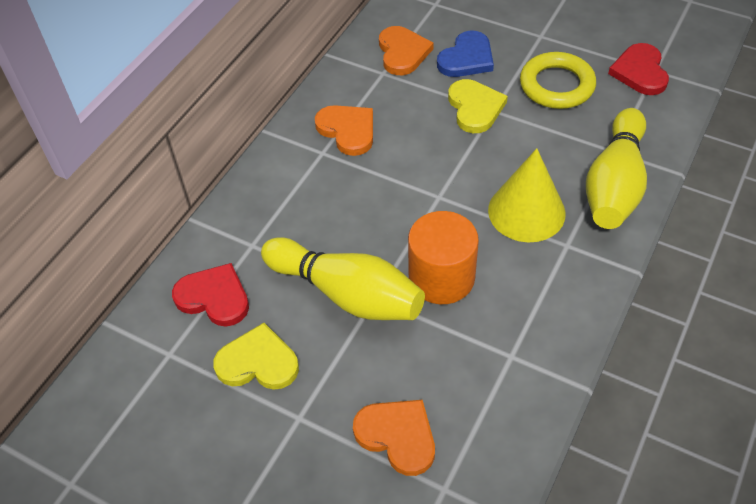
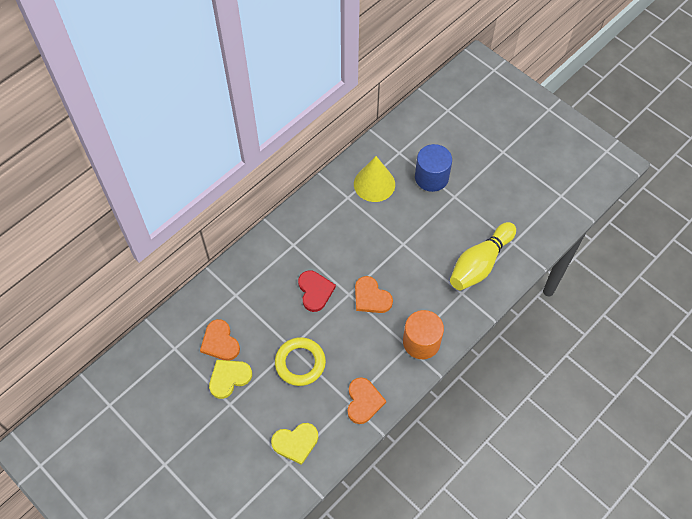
blue cylinder: none = 0 -> [415,144,452,192] = 1
blue heart: [437,31,494,77] = 1 -> none = 0
red heart: [172,263,249,327] [608,43,669,95] = 2 -> [298,271,336,312] = 1
yellow bowling pin: [261,237,425,320] [586,108,647,229] = 2 -> [450,222,516,290] = 1

